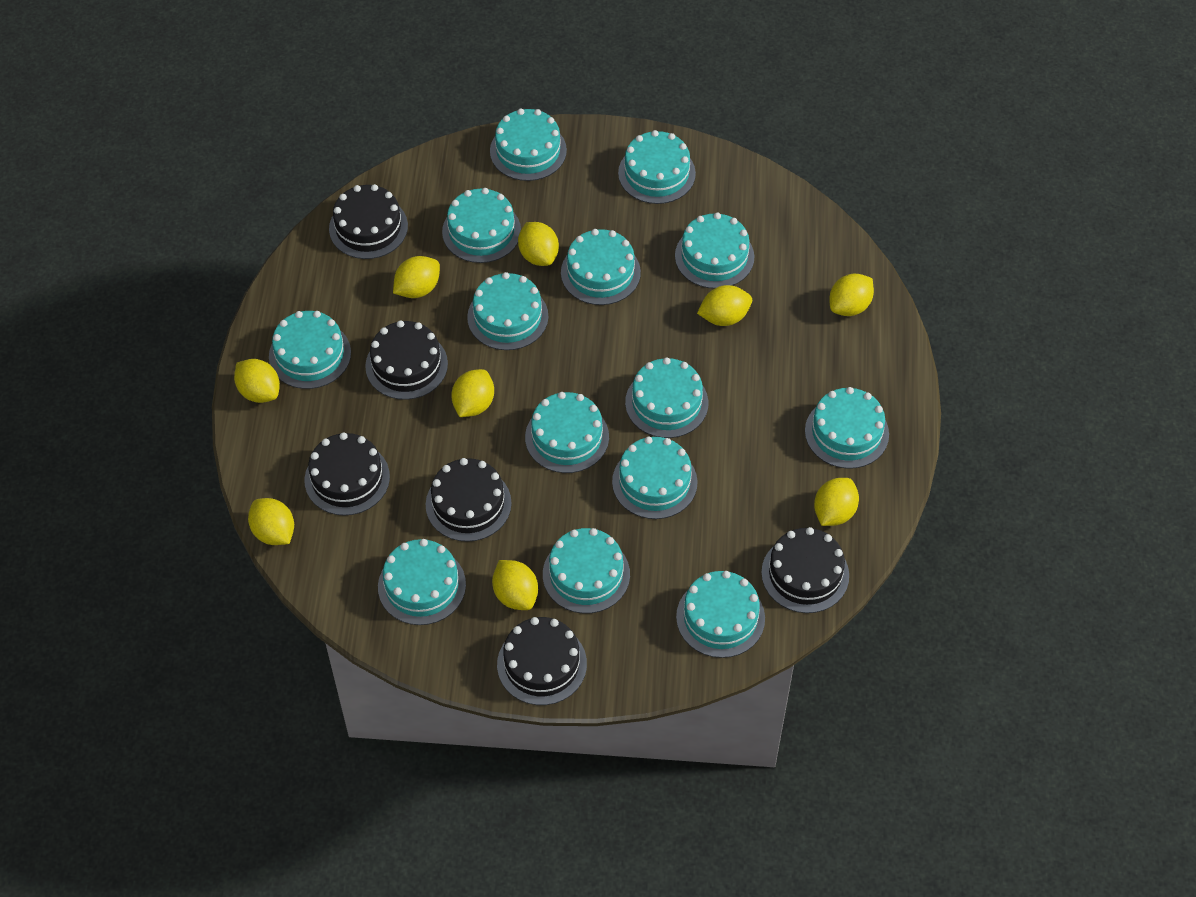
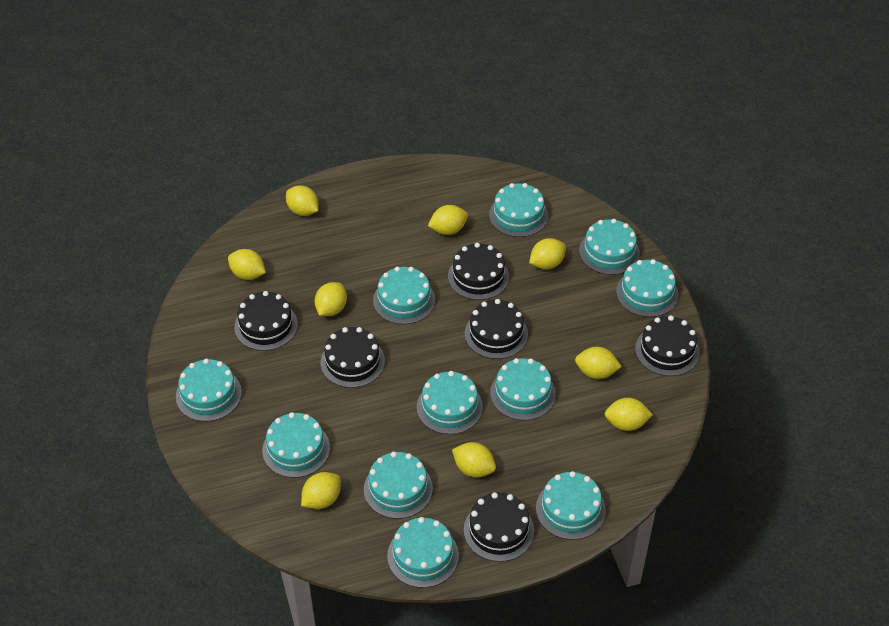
turquoise cake: [269,311,351,389] [378,539,466,625] [442,188,521,263] [467,272,548,350] [490,108,567,181] [525,392,609,473] [543,528,630,614] [561,229,641,305] [612,437,698,519] [618,130,696,204] [625,357,708,438] [675,212,754,289] [676,571,765,658] [805,387,889,469] = 14 -> [176,359,242,421] [262,412,330,478] [364,452,433,519] [373,267,435,325] [387,517,459,588] [417,371,483,434] [489,183,548,237] [490,358,556,421] [536,471,606,540] [579,219,640,275] [616,259,678,317] = 11

